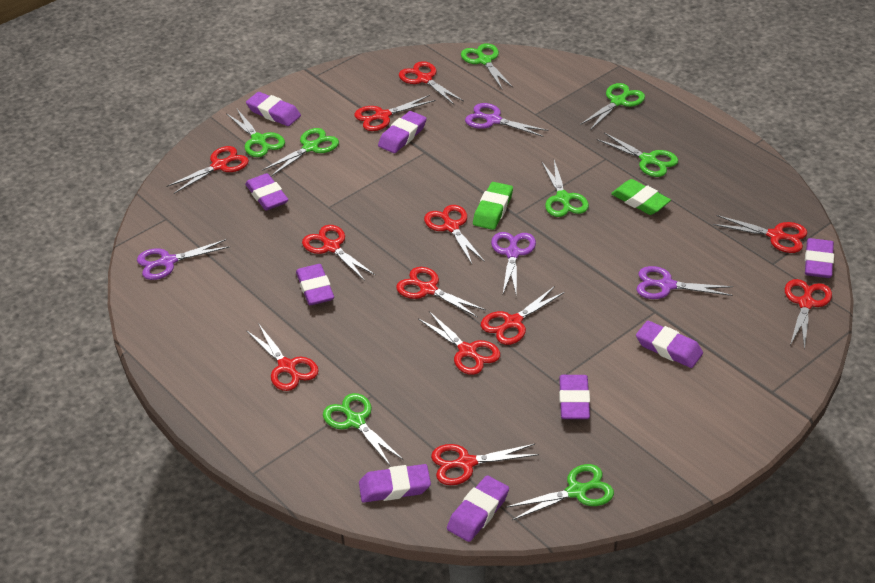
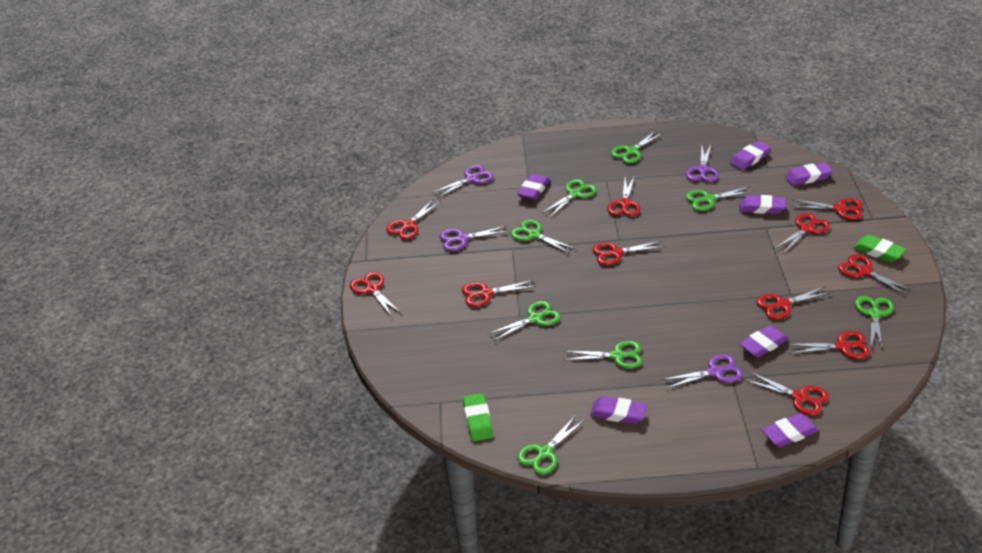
purple eraser: [245,173,288,210] [246,92,301,126] [296,264,334,305] [359,464,431,502] [378,111,427,153] [447,475,509,542] [559,375,590,419] [636,321,703,368] [805,238,834,278] = 9 -> [517,174,550,200] [590,396,647,424] [730,141,771,170] [739,195,786,214] [739,325,789,358] [762,413,819,447] [785,162,833,186] = 7
red scissors: [166,146,249,194] [246,323,319,391] [302,225,376,281] [354,95,436,131] [396,267,486,318] [399,61,463,105] [418,311,500,375] [424,205,485,264] [431,444,539,485] [481,286,565,345] [713,215,807,253] [785,279,832,350] = 12 -> [350,272,401,317] [386,200,441,239] [462,280,536,307] [592,241,665,265] [607,177,640,216] [745,372,829,416] [756,287,831,319] [774,213,830,254] [787,331,870,359] [791,198,863,220] [838,254,912,295] = 11

